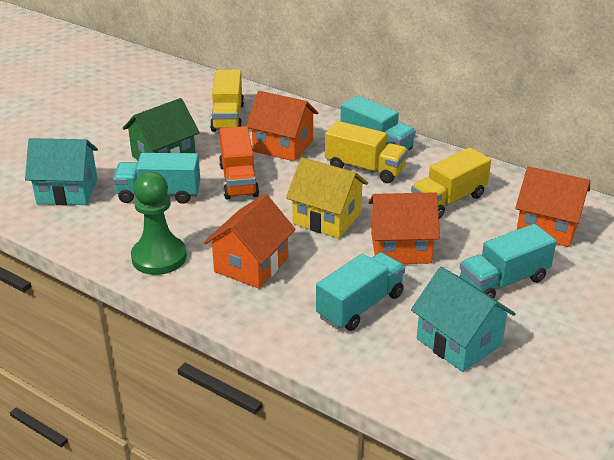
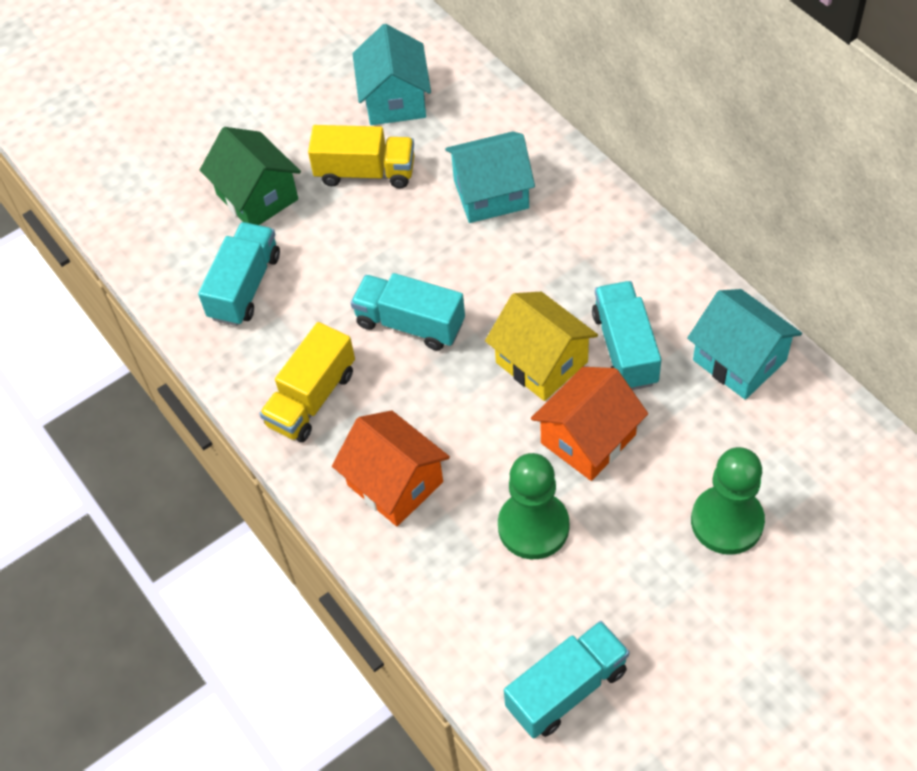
green pawn: [131,172,187,275] = 1 -> [498,453,569,559] [691,447,765,555] = 2
orange house: [204,194,296,289] [246,91,318,161] [368,192,440,264] [515,166,590,247] = 4 -> [332,410,450,526] [531,367,648,481] = 2
orange truck: [219,126,259,199] = 1 -> none = 0
turquoise house: [25,138,98,205] [411,267,516,372] = 2 -> [353,24,431,125] [445,131,535,223] [687,289,802,400] = 3
yellow truck: [210,70,244,132] [325,121,408,183] [411,147,491,219] = 3 -> [259,322,355,442] [308,125,414,188] = 2

